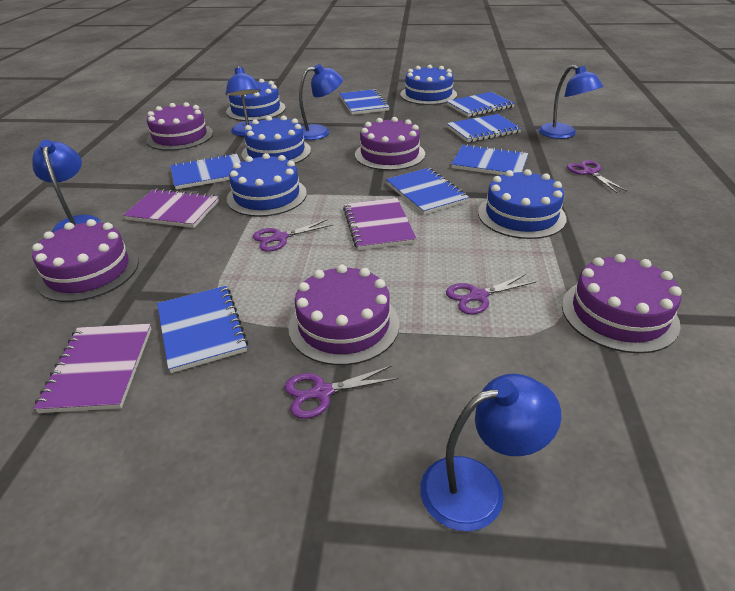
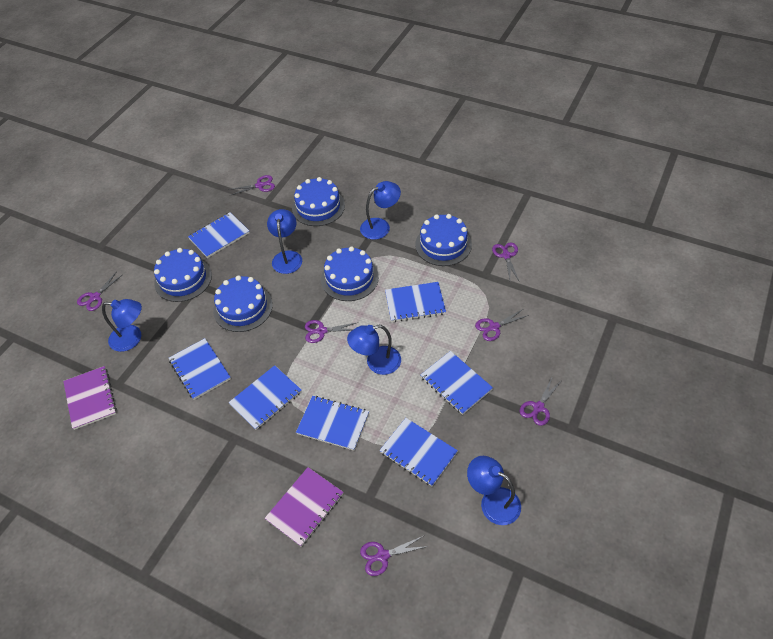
purple cake: [32,219,139,302] [146,102,213,151] [288,264,399,365] [355,117,425,170] [562,254,682,353] = 5 -> none = 0
purple notebook: [34,324,151,413] [123,189,219,228] [343,198,417,250] = 3 -> [63,366,117,430] [265,467,343,546] = 2
purple scissors: [253,219,333,252] [285,366,398,419] [446,274,536,314] [567,160,627,193] = 4 -> [77,271,122,311] [228,175,275,195] [305,320,358,343] [360,535,429,576] [475,309,529,341] [492,243,519,281] [519,378,561,426] = 7

